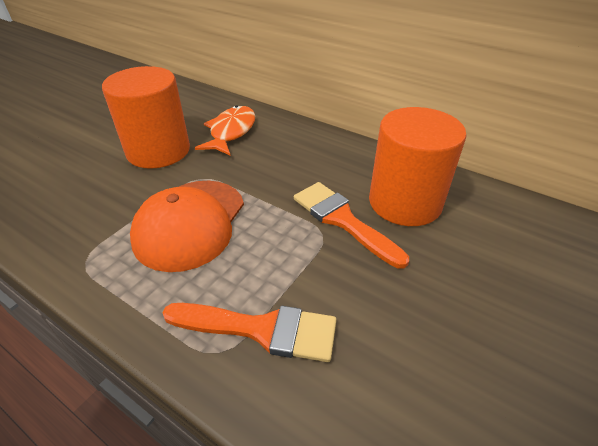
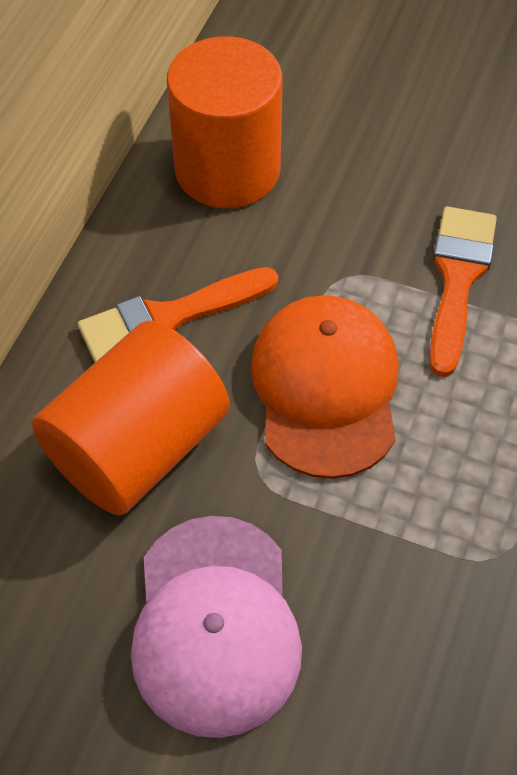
orange fish: [195,105,255,155] = 1 -> none = 0
pink cap: none = 0 -> [131,516,302,738] = 1

